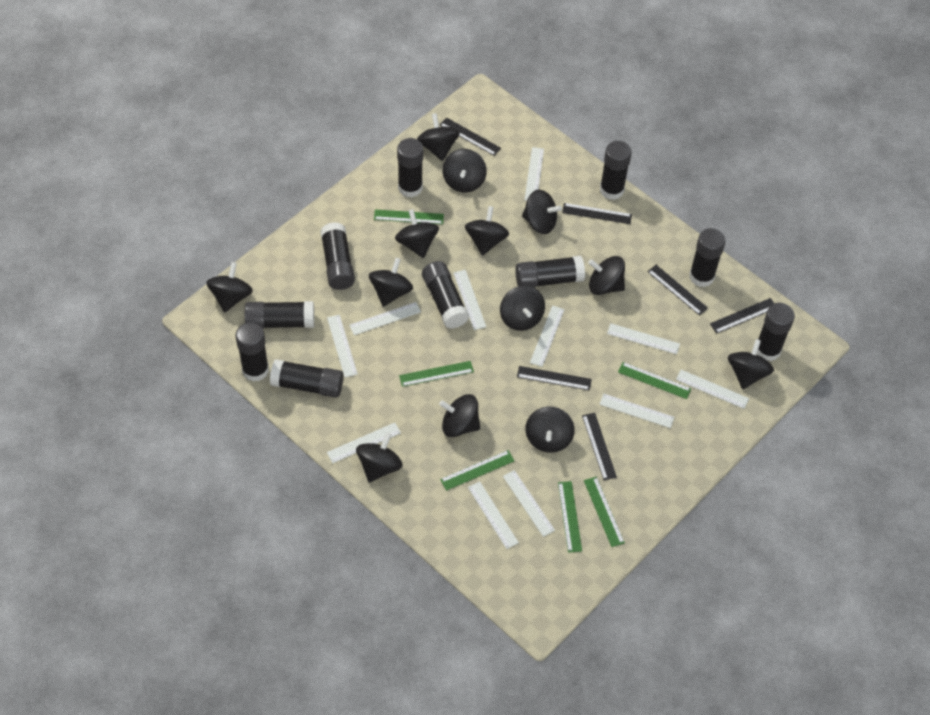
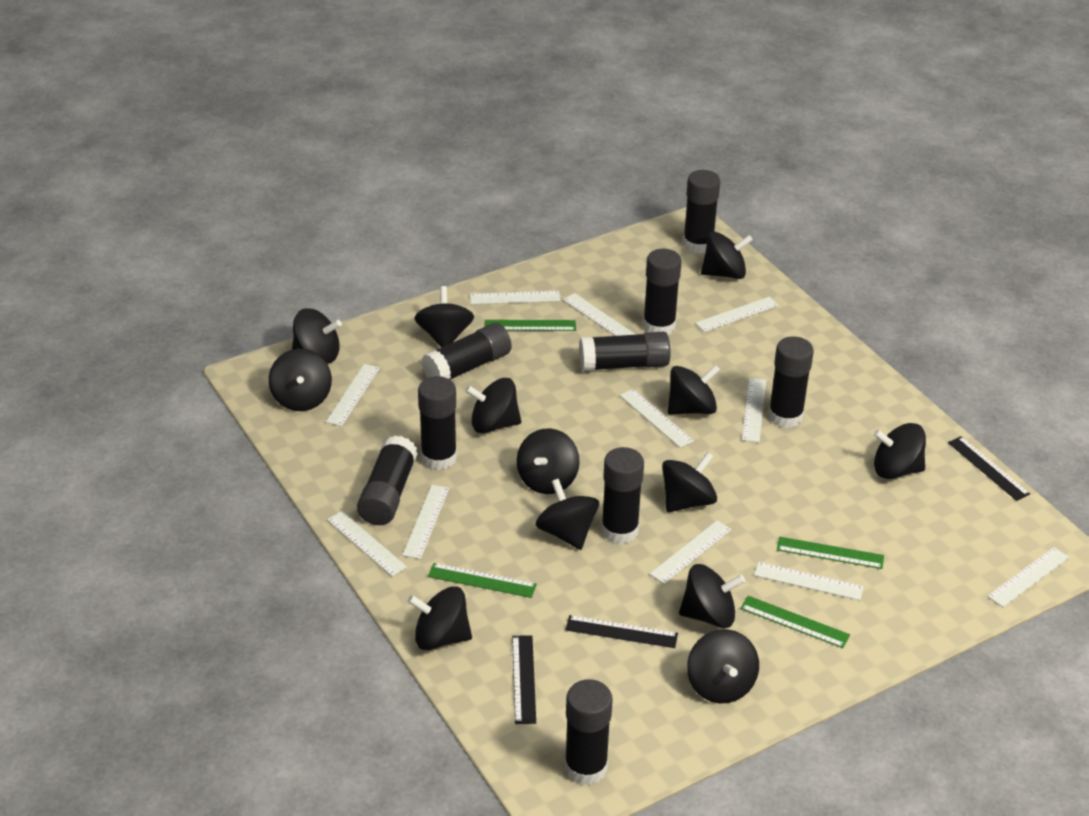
black glue stick: [236,322,269,382] [245,301,314,329] [270,359,344,398] [320,222,355,290] [397,138,423,197] [422,261,469,329] [515,256,585,288] [600,141,632,200] [689,228,726,287] [757,303,795,361] = 10 -> [357,435,418,525] [418,376,457,470] [422,323,512,379] [565,679,613,785] [579,331,671,371] [601,447,644,544] [643,249,682,334] [683,170,720,254] [768,336,814,428] = 9
black ruler: [440,117,501,156] [517,366,592,391] [562,203,632,224] [582,413,617,480] [647,265,708,315] [710,298,775,334] = 6 -> [512,635,536,724] [565,615,678,648] [948,436,1030,501] = 3
green ruler: [374,209,444,224] [399,361,474,387] [440,450,514,491] [558,481,582,553] [584,477,625,547] [618,362,691,399] = 6 -> [428,563,537,598] [485,320,576,331] [740,596,850,648] [777,537,884,569] = 4

